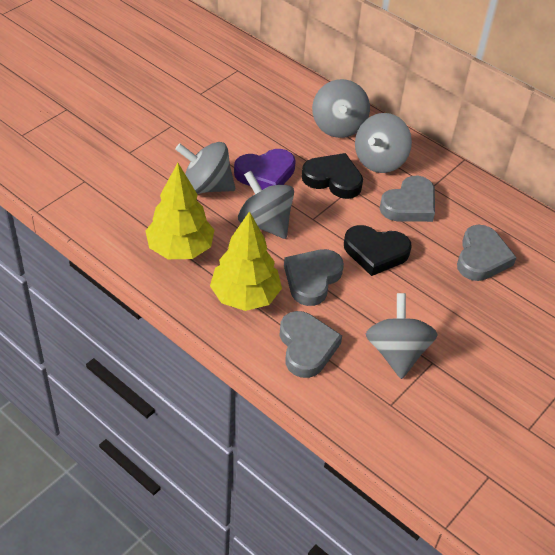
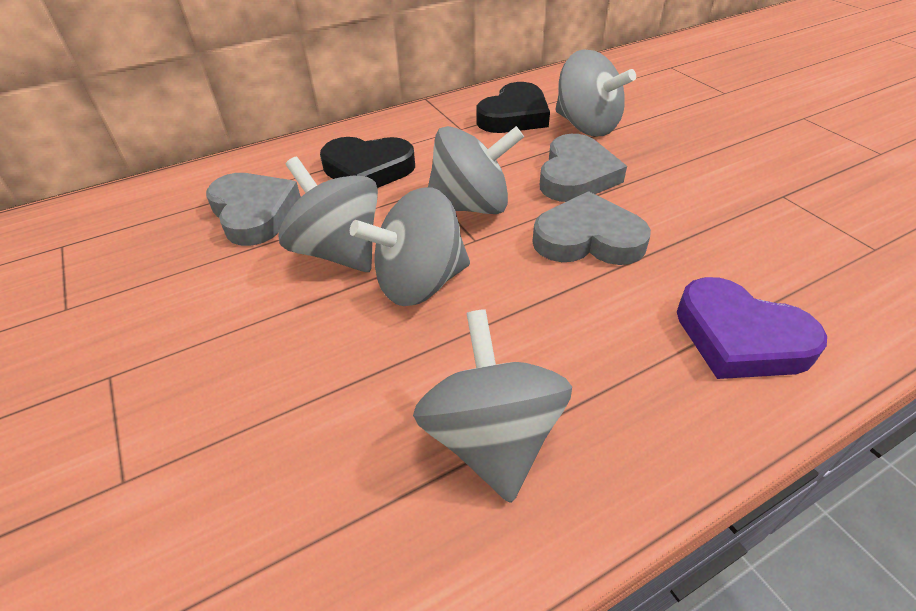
grey heart: [280,311,342,378] [284,249,344,306] [379,176,435,222] [457,225,517,281] = 4 -> [206,173,301,246] [532,191,651,265] [540,134,627,202] = 3
yellow tree: [145,163,214,259] [210,211,282,311] = 2 -> none = 0

